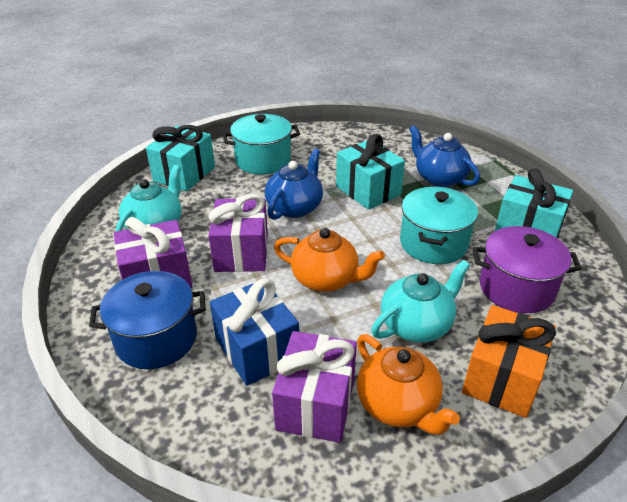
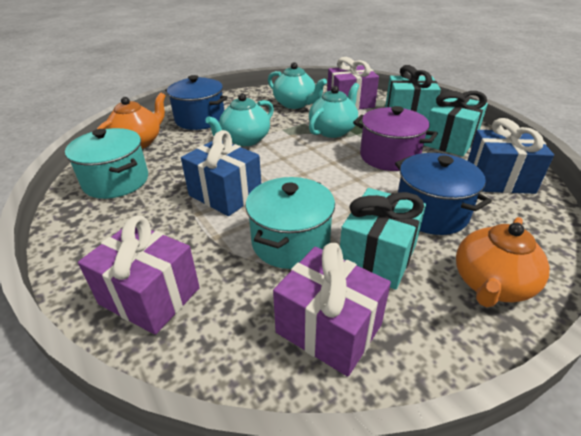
blue gift: [210,279,299,386] = 1 -> [181,130,261,216] [467,118,554,194] = 2
blue pot: [89,271,206,369] = 1 -> [165,75,228,130] [395,153,492,235] = 2
blue teapot: [265,149,323,220] [409,125,480,187] = 2 -> none = 0
orange gift: [462,305,556,418] = 1 -> none = 0
turquoise teapot: [116,165,182,231] [371,260,470,343] = 2 -> [205,93,274,146] [268,62,327,109] [309,83,359,138] = 3

